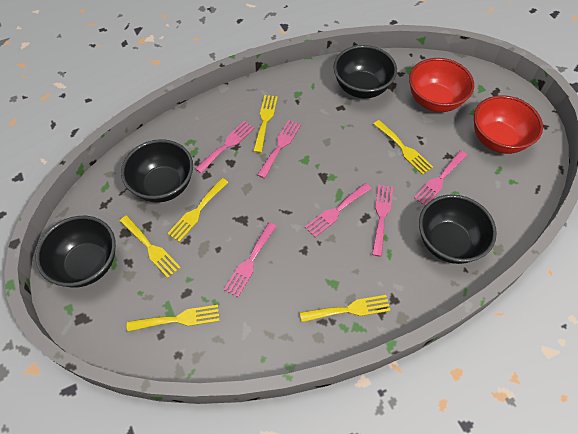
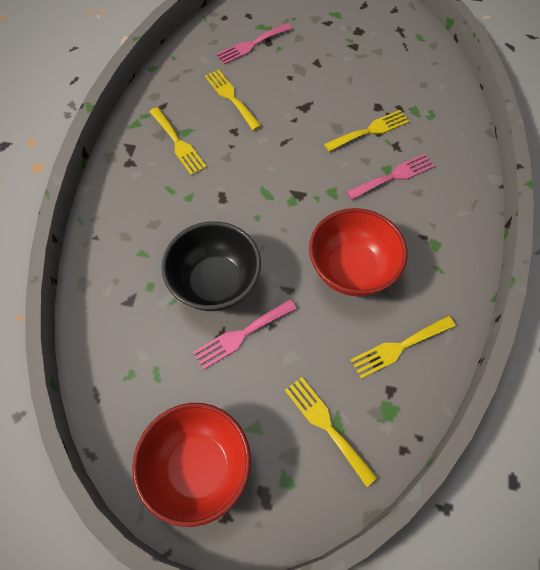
black bowl: [35,216,116,287] [121,139,193,203] [333,45,397,98] [419,194,497,264] = 4 -> [161,221,261,311] = 1
pink fork: [195,121,255,173] [224,222,277,297] [257,120,301,179] [305,183,372,237] [372,184,393,257] [414,150,467,206] = 6 -> [193,299,297,370] [216,23,292,65] [346,153,435,200] = 3
yellow fork: [120,215,181,278] [127,305,220,332] [167,178,229,242] [253,95,278,153] [300,295,391,322] [374,120,433,175] = 6 -> [150,107,207,175] [205,69,261,131] [285,377,378,487] [324,110,409,152] [351,316,455,379] = 5

